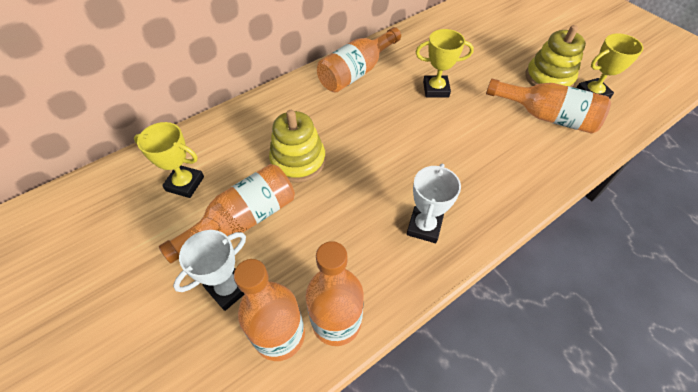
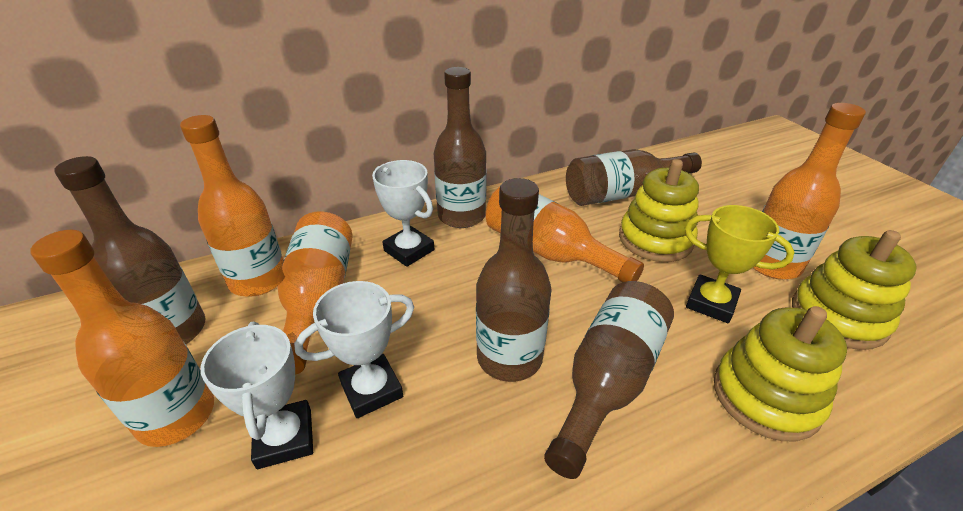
brown bottle: none = 0 -> [54,156,205,344] [434,67,487,228] [476,178,551,382] [544,281,674,479] [566,149,702,206] = 5
white trophy: [173,230,246,311] [407,164,461,243] = 2 -> [201,322,313,469] [294,281,414,418] [372,160,434,267] = 3
yellow stacking toy: [269,110,326,183] [525,25,586,87] = 2 -> [619,159,699,262] [714,306,847,441] [792,230,917,350] = 3
yellow trophy: [134,122,204,198] [416,29,474,98] [577,33,643,99] = 3 -> [685,205,795,323] = 1

